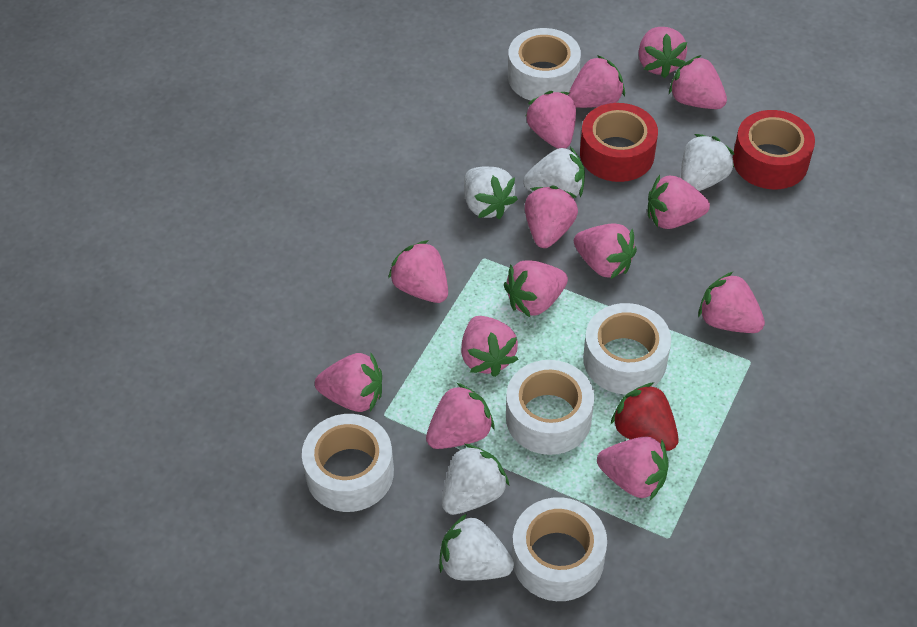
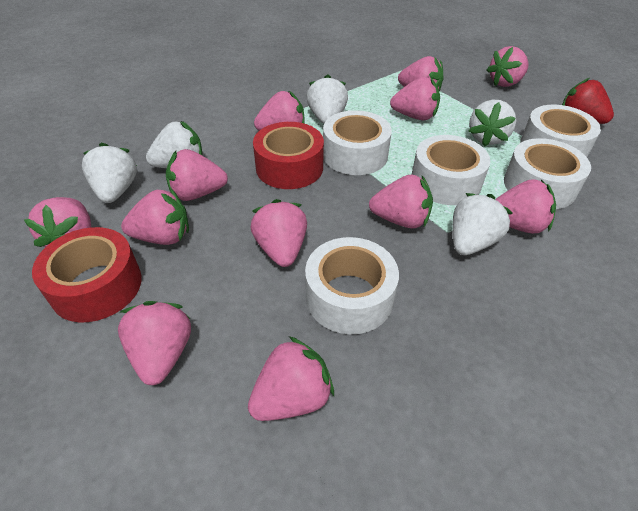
pink strawberry: [315,353,382,412] [388,240,448,303] [426,383,495,449] [461,316,519,377] [504,260,568,318] [525,186,578,248] [526,91,576,149] [568,55,625,108] [574,224,637,279] [597,436,669,500] [639,27,687,78] [648,175,710,229] [669,55,727,109] [698,272,765,333] = 14 -> [24,197,91,247] [118,301,191,385] [121,188,189,245] [166,149,228,201] [248,336,334,421] [251,199,307,267] [254,91,305,131] [369,175,433,228] [390,77,440,120] [398,56,444,92] [487,46,528,87] [496,179,556,233] = 12

